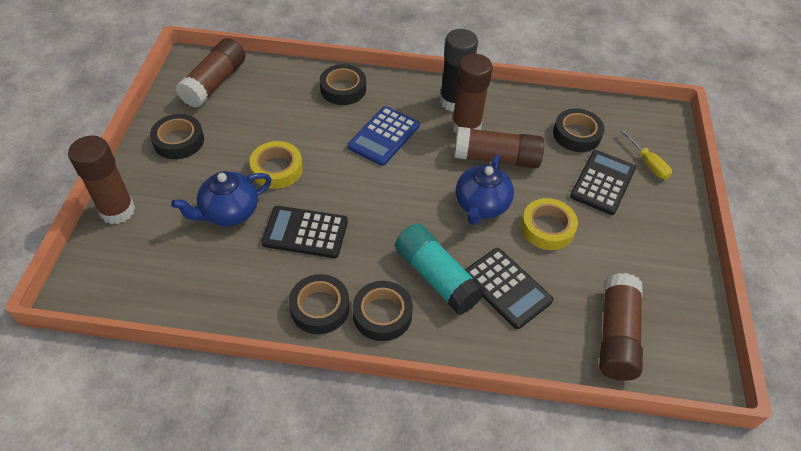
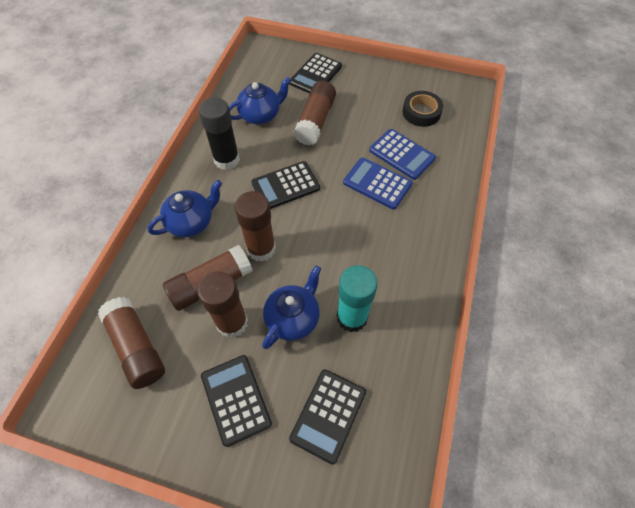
black calculator: [261,206,348,258] [465,248,553,329] [570,150,636,215] = 3 -> [201,355,272,447] [251,161,320,209] [289,53,342,93] [289,370,366,465] = 4
black tape: [150,114,204,159] [289,274,350,334] [320,64,366,105] [353,281,413,341] [553,108,605,152] = 5 -> [403,91,443,127] = 1
blue calculator: [347,106,419,166] = 1 -> [343,157,412,209] [369,129,436,180] = 2
blue teapot: [171,171,272,226] [456,154,514,225] = 2 -> [148,180,222,237] [229,77,291,124] [262,266,321,349] = 3
yellow screwdriver: [621,130,672,179] = 1 -> none = 0
yellow tape: [249,141,303,189] [521,198,578,250] = 2 -> none = 0

